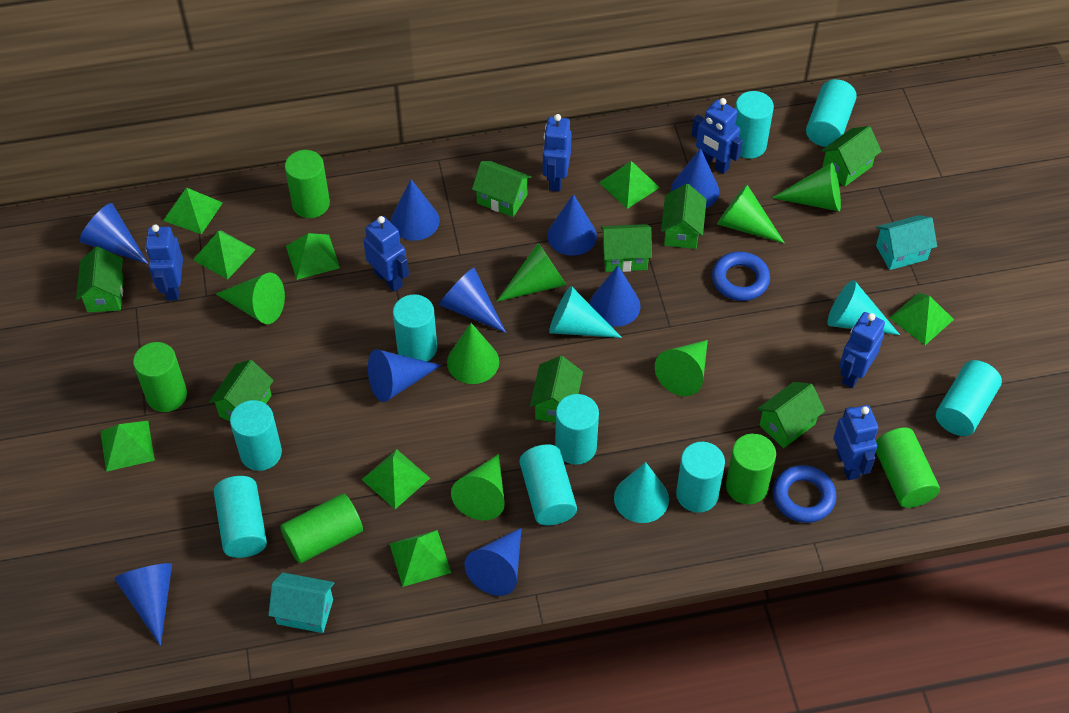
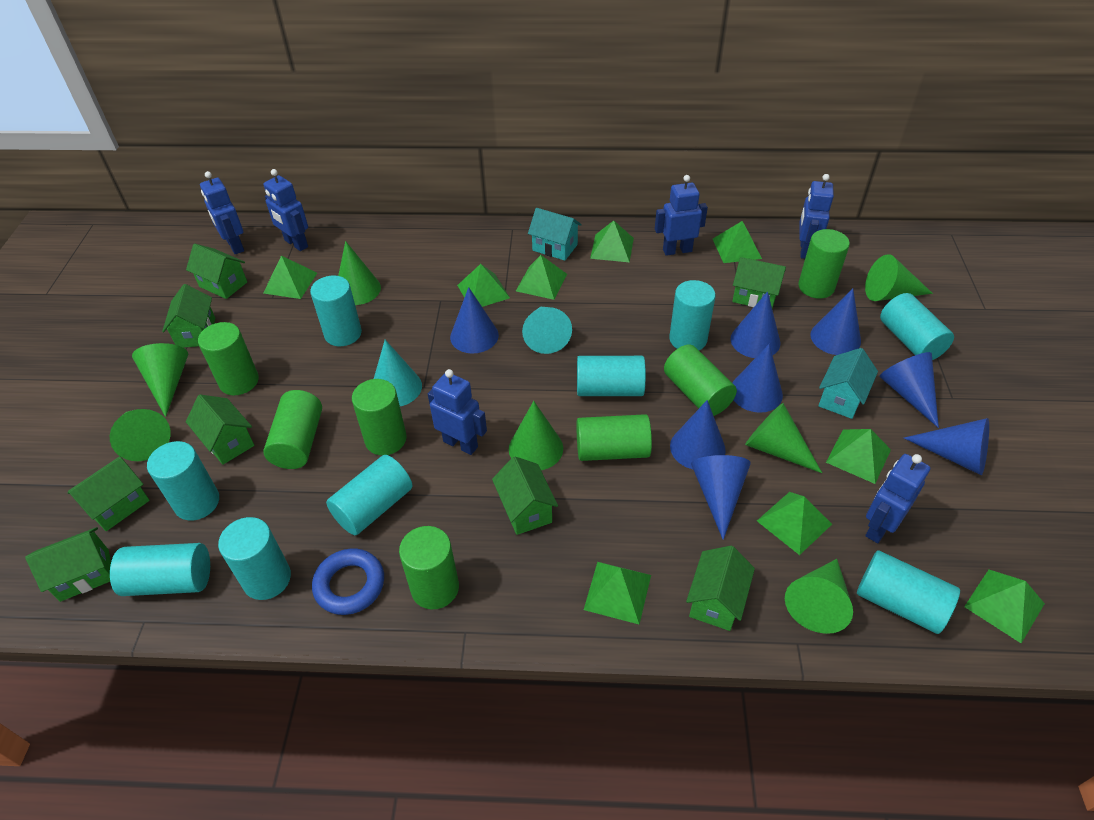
blue cone: [79,203,148,264] [114,563,172,646] [368,349,441,402] [390,180,440,241] [439,268,506,333] [464,528,522,596] [547,194,597,256] [590,265,641,327] [671,148,719,208] = 9 -> [450,287,499,354] [670,400,726,469] [691,455,751,540] [731,291,780,358] [732,344,783,413] [810,288,861,355] [879,352,939,428] [904,418,989,475] = 8
blue ring: [712,252,770,301] [773,465,836,523] = 2 -> [312,549,384,615] = 1
green cylinder: [133,342,187,412] [280,493,363,564] [285,150,330,218] [726,434,776,504] [876,427,940,508] = 5 -> [198,322,259,396] [263,390,322,469] [352,379,407,455] [399,526,459,609] [576,414,652,461] [664,344,737,416] [798,229,850,299] = 7
green pyramid: [100,421,155,472] [163,187,223,234] [193,230,256,279] [286,233,340,280] [362,449,430,509] [390,530,451,587] [599,161,660,209] [890,292,954,345] = 8 -> [263,255,317,299] [457,264,510,307] [516,255,567,300] [584,562,651,624] [590,220,634,262] [713,221,762,263] [757,492,832,555] [826,429,891,484] [964,570,1045,643] = 9
turquoise cone: [549,286,622,338] [614,462,669,523] [827,280,900,335] = 3 -> [374,340,422,406] [522,307,572,354] = 2

